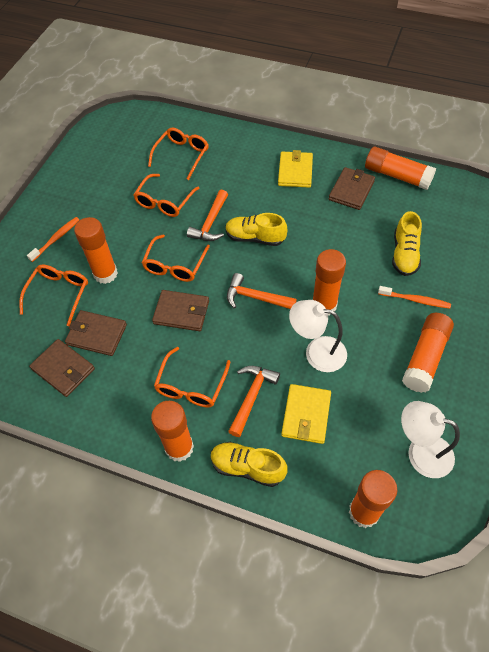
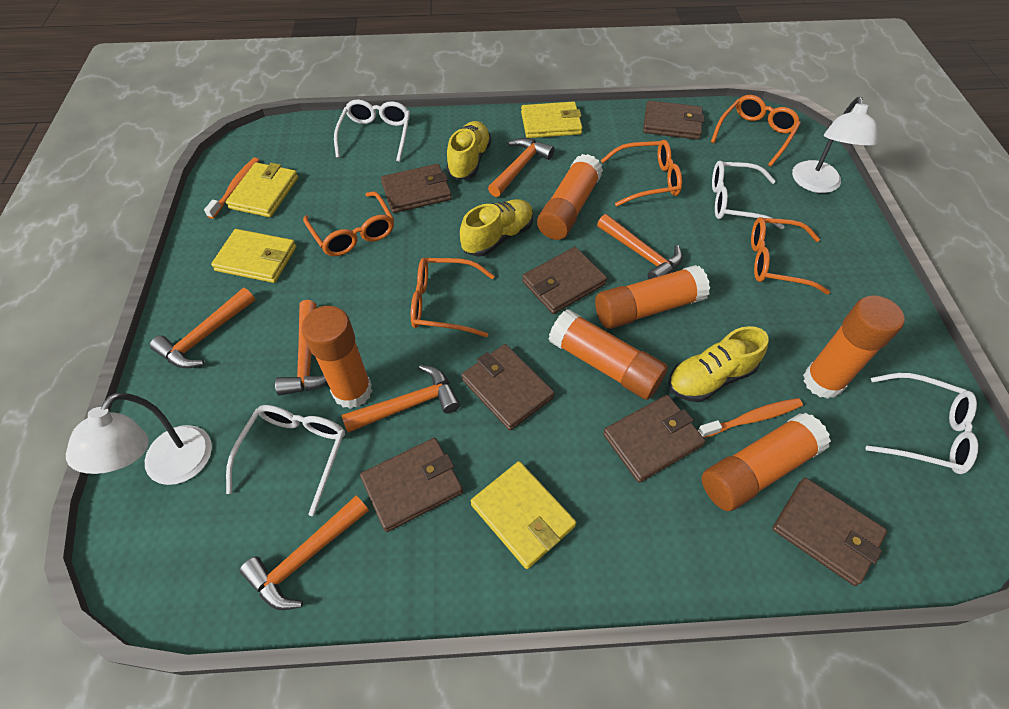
brown wallet: [29,339,95,397] [65,310,127,356] [152,290,209,331] [329,167,375,210] = 4 -> [360,438,463,532] [381,164,452,213] [462,344,554,430] [522,247,607,314] [603,395,705,483] [643,100,704,140] [772,478,887,586] = 7
orange hammer: [187,189,228,241] [227,273,297,309] [228,366,280,437] = 3 -> [150,288,255,368] [239,496,369,610] [275,300,327,396] [342,365,460,433] [488,138,555,197] [597,214,683,279] = 6
white glasses: none = 0 -> [226,405,345,516] [334,100,410,162] [712,161,784,229] [866,373,978,474] = 4
yellow wallet: [278,150,313,188] [281,384,331,444] = 2 -> [211,229,296,283] [226,163,298,217] [471,461,576,569] [521,102,583,138] = 4

